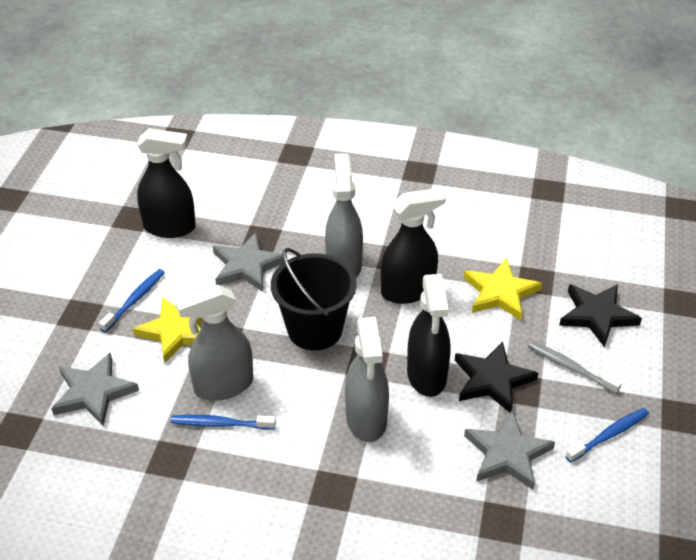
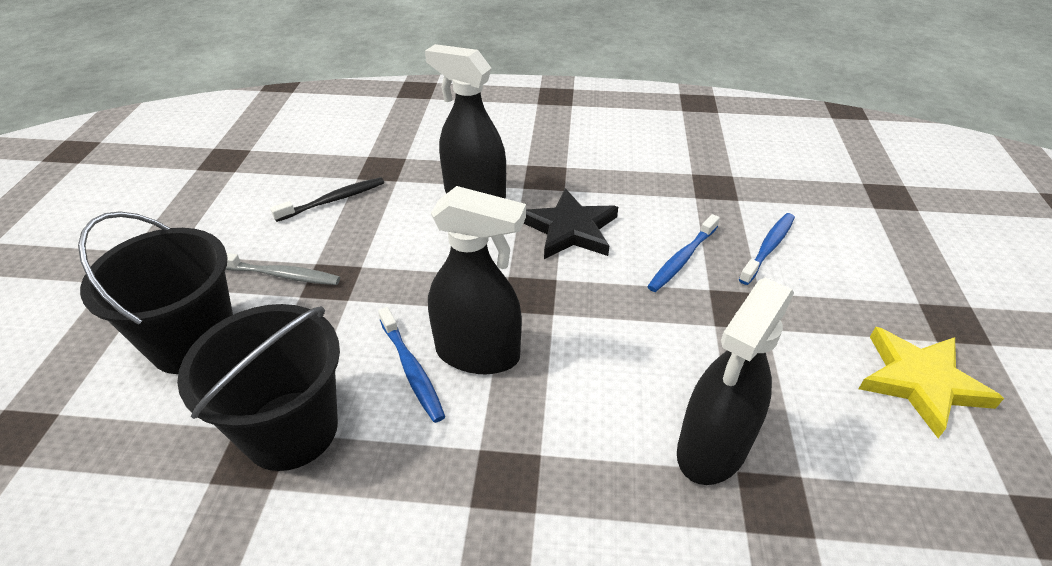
black bucket: [271,248,357,350] = 1 -> [78,211,233,374] [177,304,340,471] = 2
black star: [455,341,538,413] [559,284,642,348] = 2 -> [523,188,618,259] = 1
black toothbrush: none = 0 -> [270,177,384,222] = 1
grey spray bottle: [175,285,253,401] [325,154,363,278] [345,317,389,442] = 3 -> none = 0
grey star: [51,352,139,426] [213,232,287,292] [464,411,555,490] = 3 -> none = 0
yellow star: [133,297,203,364] [464,258,542,321] = 2 -> [859,327,1004,438] = 1

